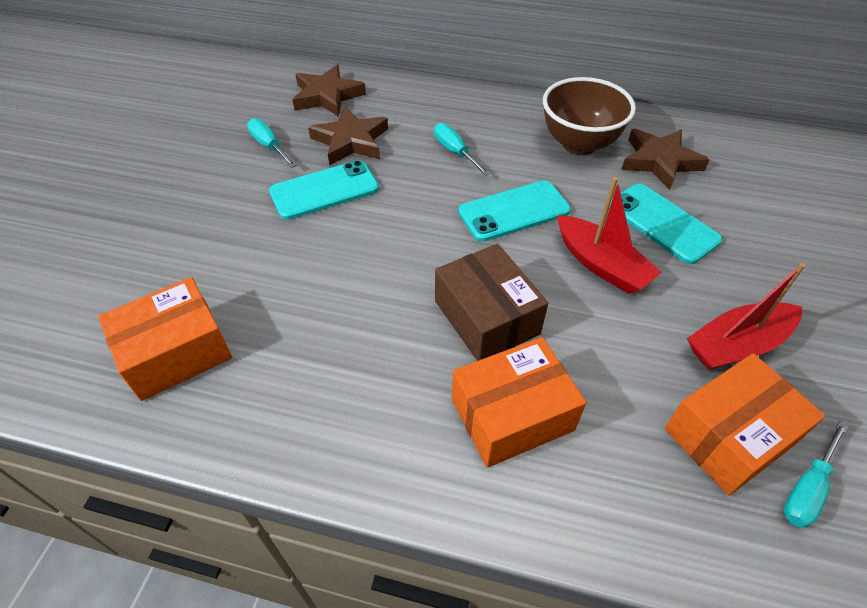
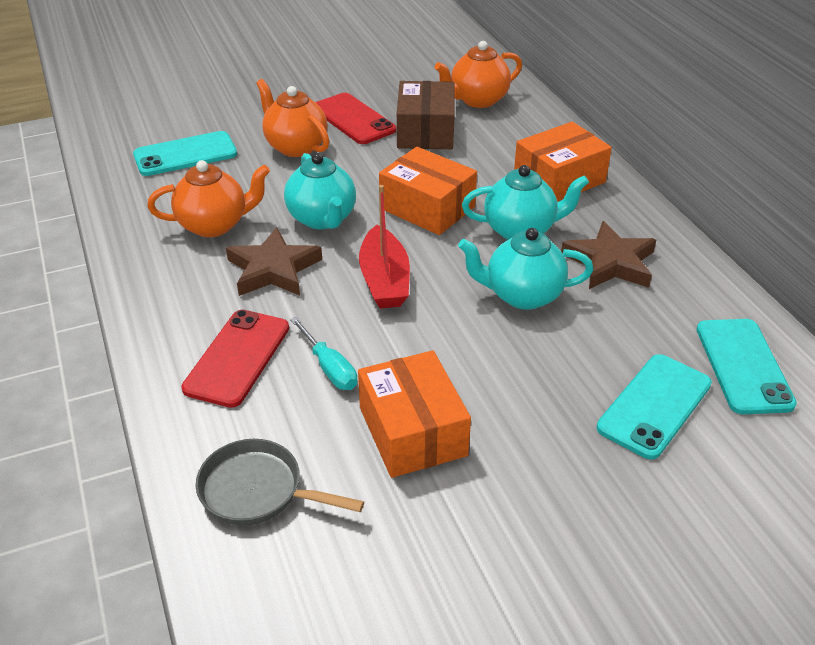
brown bowl: [543,77,636,155] = 1 -> none = 0
brown star: [293,65,366,117] [308,107,388,165] [621,129,710,190] = 3 -> [226,227,322,296] [561,221,656,289] = 2
grey pan: none = 0 -> [196,439,364,525] = 1
orange teapot: none = 0 -> [147,160,270,237] [256,79,329,157] [435,41,522,108] = 3
red boat: [557,177,662,294] [687,262,806,370] = 2 -> [359,185,410,308] = 1
red phone: none = 0 -> [181,310,289,408] [315,93,396,144] = 2
turquoise screwdriver: [247,118,297,167] [434,123,490,176] [783,421,848,528] = 3 -> [290,317,357,390] = 1
turquoise teapot: none = 0 -> [284,153,356,229] [458,228,593,310] [462,165,589,240] = 3

